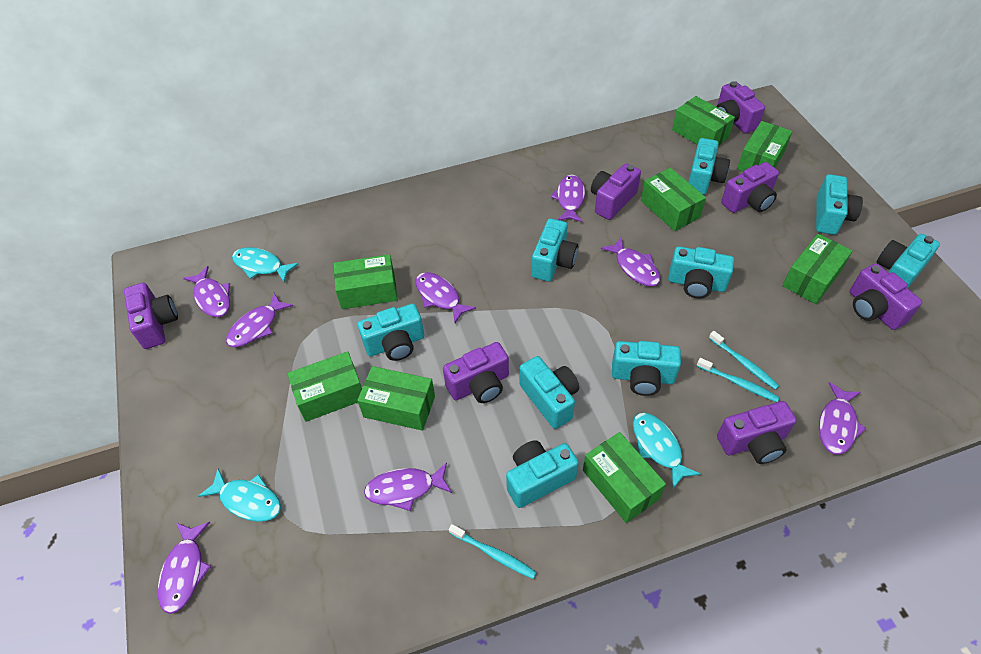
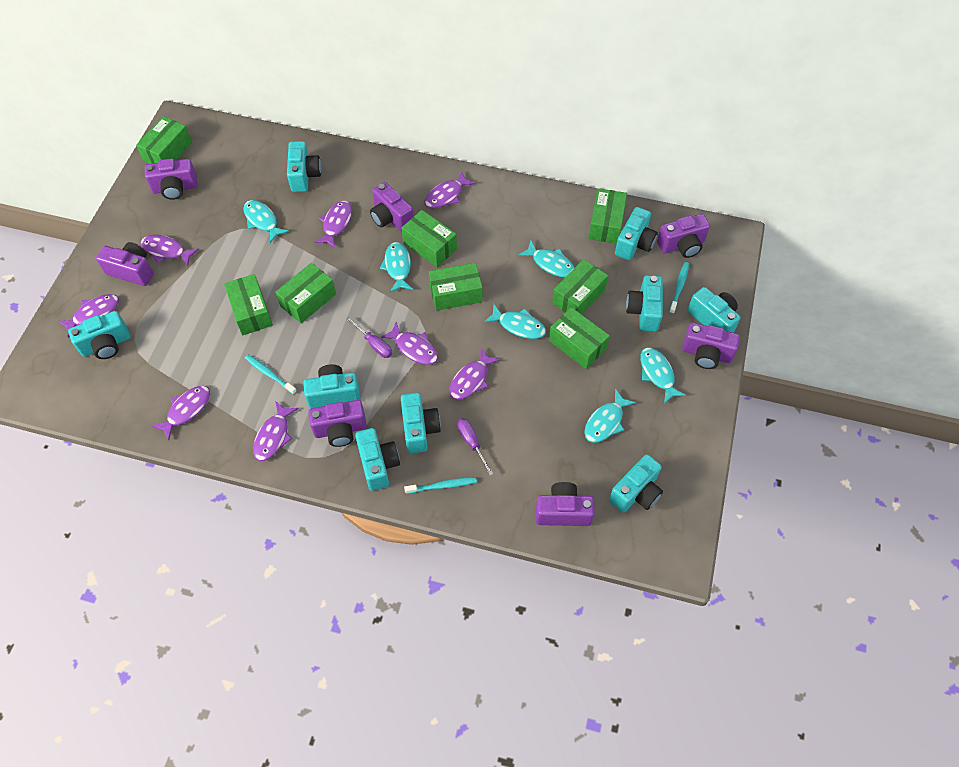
purple screwdriver: none = 0 -> [346,316,392,358] [457,418,493,475] = 2
turquoise fish: [198,469,281,522] [232,247,298,282] [633,412,700,488] = 3 -> [243,200,289,243] [380,242,413,292] [484,305,546,339] [518,241,575,278] [584,389,636,443] [640,347,686,404] = 6

